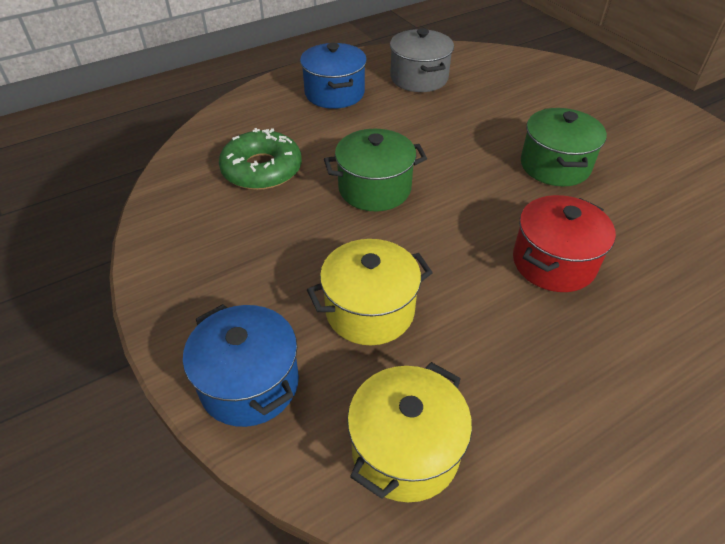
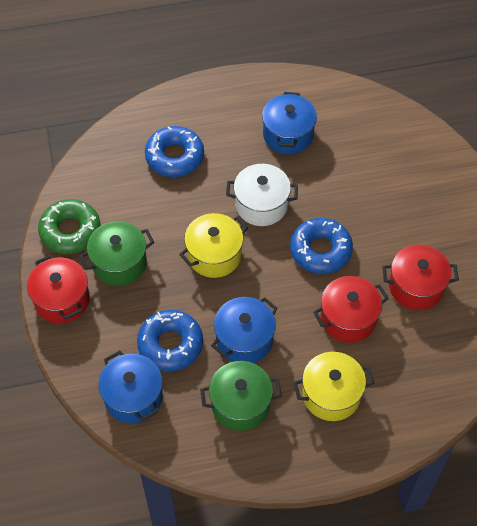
blue donut: none = 0 -> [137,310,203,371] [145,126,204,177] [290,218,353,274] = 3
blue pot: [183,304,299,427] [300,43,367,109] = 2 -> [99,350,163,423] [211,297,278,363] [262,92,317,154] = 3
grey pot: [390,28,454,92] = 1 -> none = 0
red pot: [513,195,616,292] = 1 -> [27,255,90,324] [313,276,389,343] [382,245,459,310] = 3
white pot: none = 0 -> [226,164,298,226] = 1

